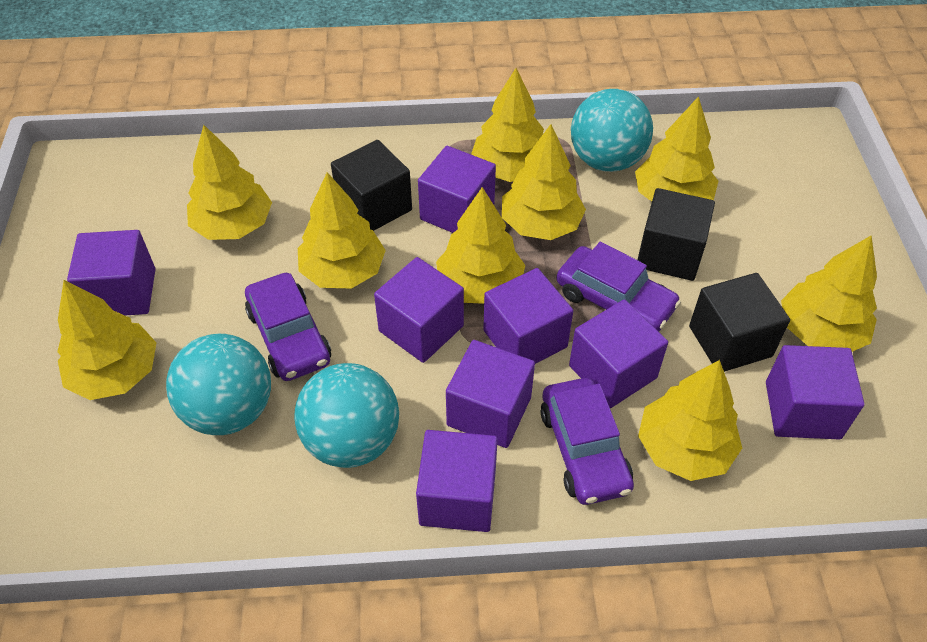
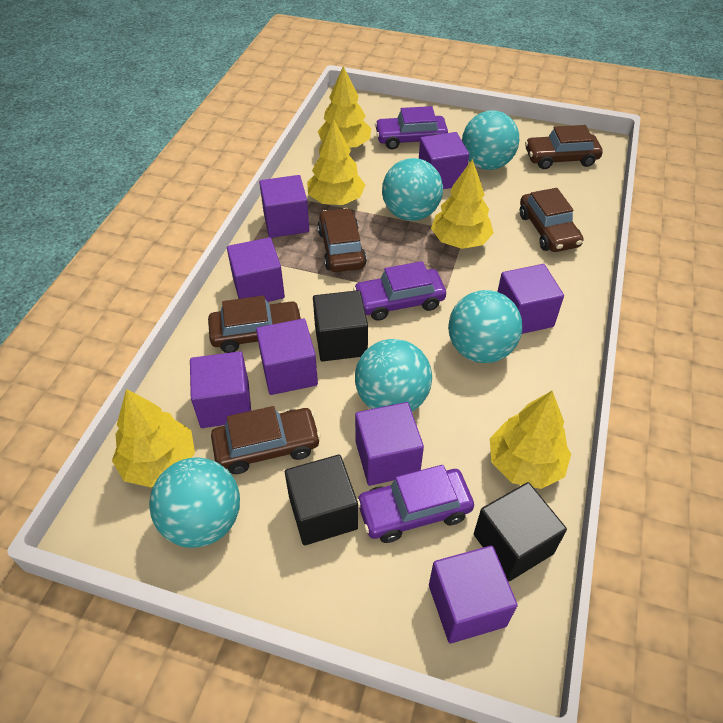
brown car: none = 0 -> [208,296,301,353] [211,406,321,474] [317,208,367,272] [520,188,583,252] [525,125,603,169] = 5
turquoise ball: [166,334,271,435] [294,363,399,468] [571,89,653,172] = 3 -> [149,457,240,548] [355,339,432,411] [382,158,443,221] [448,290,522,363] [462,110,519,170] = 5
yellow tree: [57,280,156,400] [187,125,272,240] [298,172,386,289] [436,187,526,304] [471,68,544,182] [502,124,586,240] [635,96,718,202] [638,360,742,481] [781,235,877,352] = 9 -> [112,389,195,487] [307,119,365,205] [317,66,371,148] [431,159,494,249] [490,391,571,489] = 5

